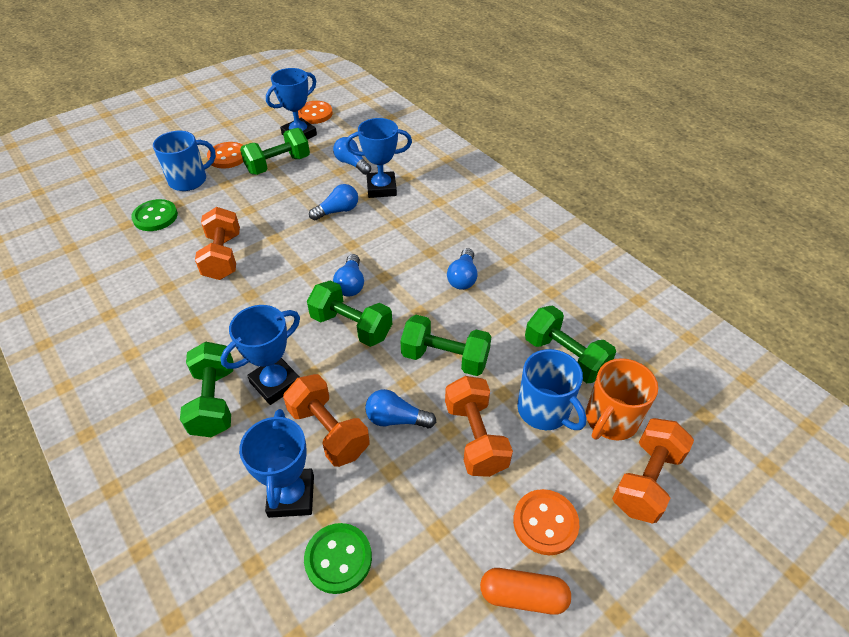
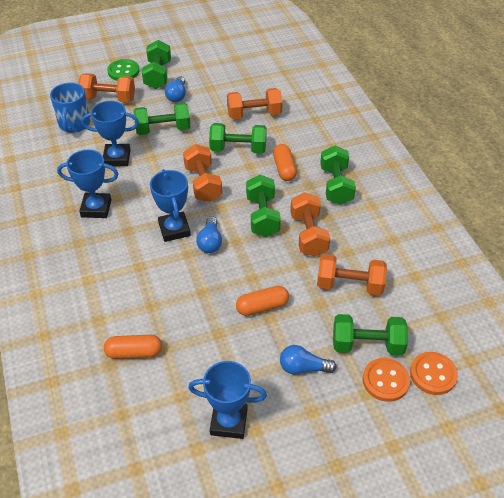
blue light bulb: [309,184,358,220] [333,137,371,175] [333,254,364,297] [365,389,436,428] [447,248,478,290] = 5 -> [165,76,186,102] [196,216,222,253] [280,345,337,375] = 3
blue mug: [153,131,216,191] [517,349,587,430] = 2 -> [50,82,90,133] = 1
green button: [131,199,178,231] [304,523,372,594] = 2 -> [107,59,139,81] = 1
green dumbbell: [180,342,234,437] [240,128,310,175] [307,280,392,347] [400,315,491,376] [525,306,616,383] = 5 -> [133,103,190,135] [142,40,171,89] [209,123,267,154] [246,175,281,237] [320,145,356,205] [333,314,408,355] = 6
orange button: [207,142,243,168] [298,101,333,124] [513,489,579,555] = 3 -> [363,358,410,402] [410,352,458,395] = 2
orange capsule: [480,568,571,615] = 1 -> [104,335,162,359] [236,286,289,316] [273,144,297,181] = 3
orange dumbbell: [195,207,240,280] [283,374,370,467] [445,376,513,477] [612,418,694,524] = 4 -> [78,73,135,103] [183,144,222,202] [227,88,283,119] [290,192,330,257] [317,254,387,296] = 5
orange mug: [586,358,658,441] = 1 -> none = 0

